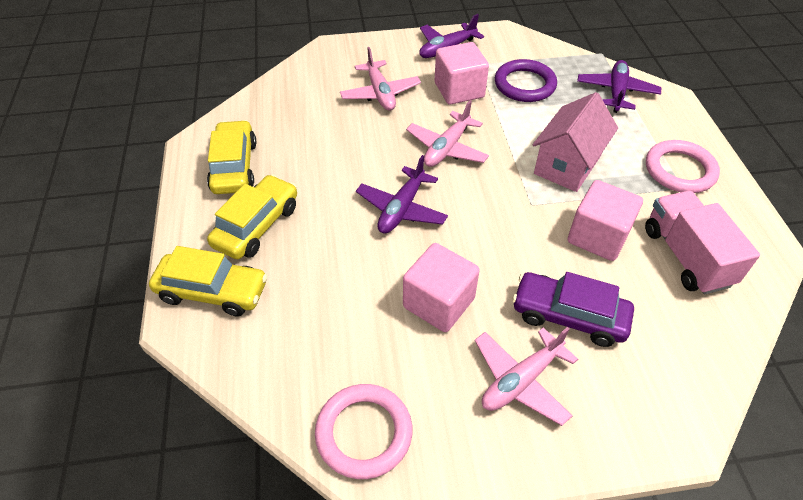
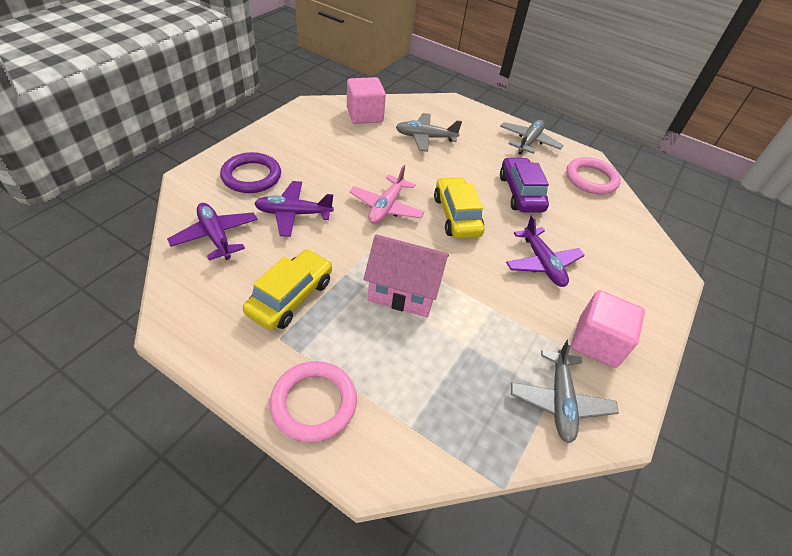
grey plane: none = 0 -> [396,113,462,152] [500,120,564,155] [511,338,619,443] = 3
pink cube: [403,243,480,332] [435,42,489,105] [568,180,643,261] = 3 -> [347,77,386,124] [571,290,645,368] = 2
pink plane: [340,47,421,111] [406,100,489,167] [475,327,578,426] = 3 -> [349,165,425,224] = 1
pink truck: [645,191,760,294] = 1 -> none = 0
yellow car: [149,246,268,317] [207,120,256,194] [207,174,297,259] = 3 -> [243,249,332,330] [434,177,484,239] = 2

